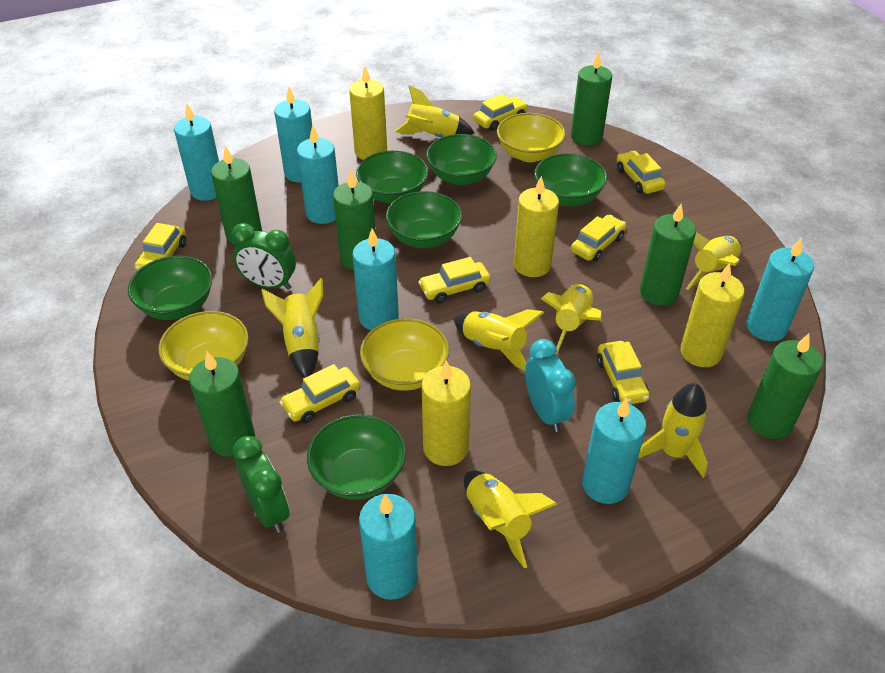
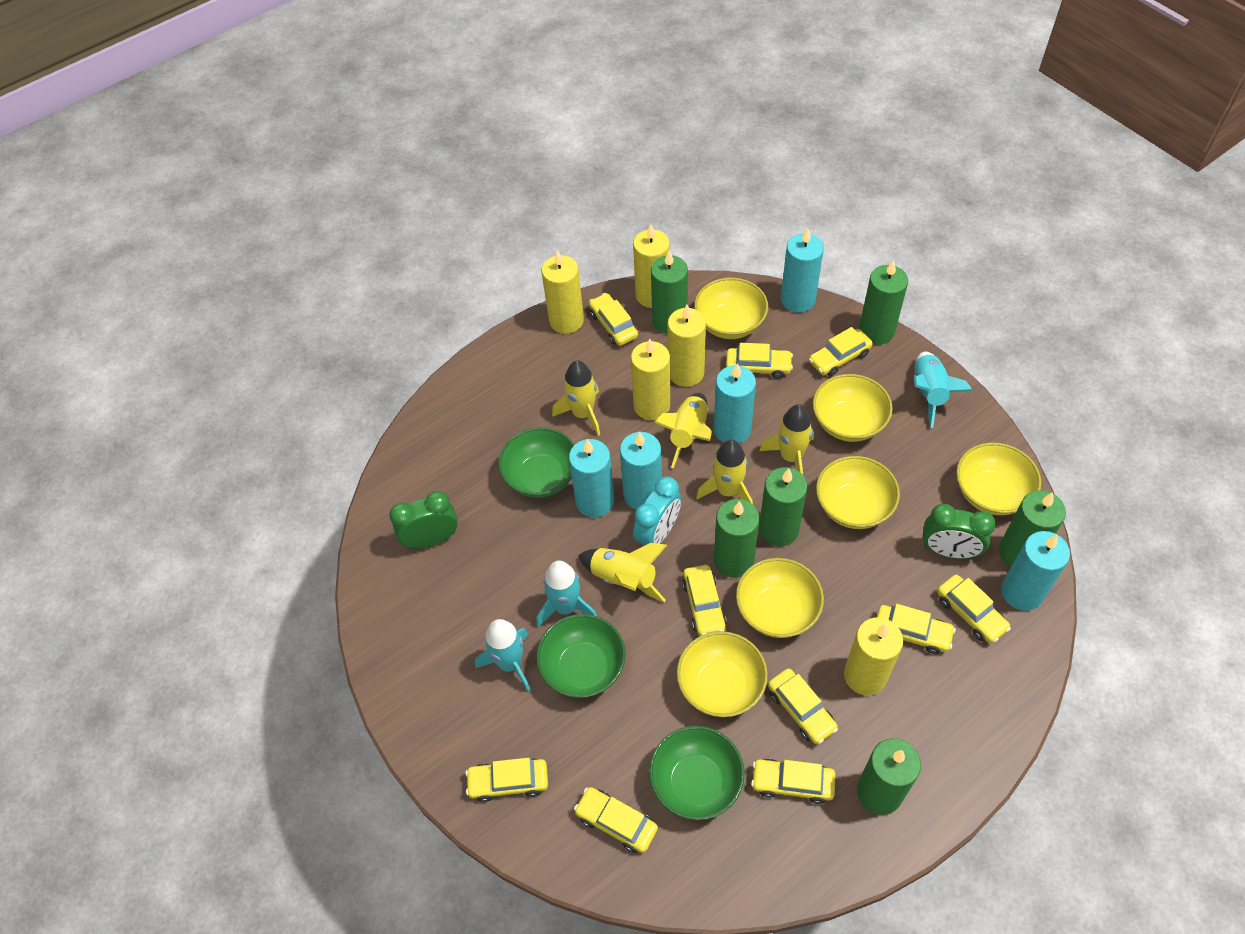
green bowl: [128,256,212,320] [307,414,406,500] [356,151,428,203] [386,191,462,248] [426,134,497,185] [534,153,607,206] = 6 -> [498,427,574,498] [537,614,626,698] [649,726,745,820] = 3
turquoise candle: [174,103,219,201] [274,87,312,182] [297,125,339,224] [352,228,399,330] [359,494,418,600] [582,398,647,504] [746,238,814,341] = 7 -> [569,439,614,518] [620,432,662,510] [714,363,756,444] [781,228,824,313] [1001,531,1070,611] = 5
turquoise rocket: none = 0 -> [475,619,531,692] [537,561,597,627] [914,352,972,428] = 3
yellow bowl: [158,311,248,381] [360,318,449,391] [497,113,566,162] = 3 -> [677,631,768,717] [694,278,768,339] [736,558,824,638] [813,374,893,442] [816,456,900,529] [956,442,1041,515] = 6
yellow candle: [349,66,387,160] [421,360,471,466] [514,176,559,277] [680,263,744,367] = 4 -> [542,250,584,334] [631,339,670,420] [633,224,670,308] [667,305,706,387] [844,617,903,695] = 5
yellow car: [135,223,186,271] [279,364,360,423] [418,257,491,303] [473,94,528,131] [571,215,626,261] [597,341,650,404] [617,151,666,194] = 7 -> [465,758,548,802] [574,787,658,853] [589,293,638,346] [682,565,727,636] [726,343,793,379] [751,759,836,804] [768,668,838,744] [809,327,873,376] [877,604,956,654] [937,575,1011,643] = 10
yellow rocket: [261,278,323,378] [395,85,474,137] [454,309,544,371] [464,471,557,568] [541,284,602,354] [638,383,708,478] [686,232,741,290] = 7 -> [552,360,600,436] [578,543,667,602] [654,393,712,468] [696,440,753,504] [759,404,814,474] = 5

